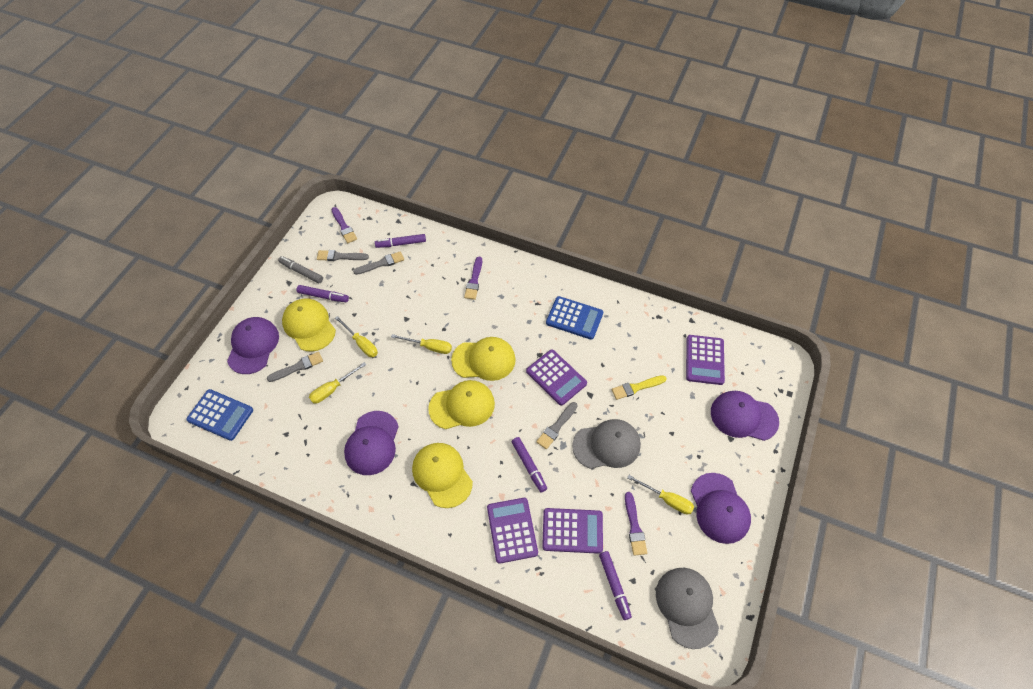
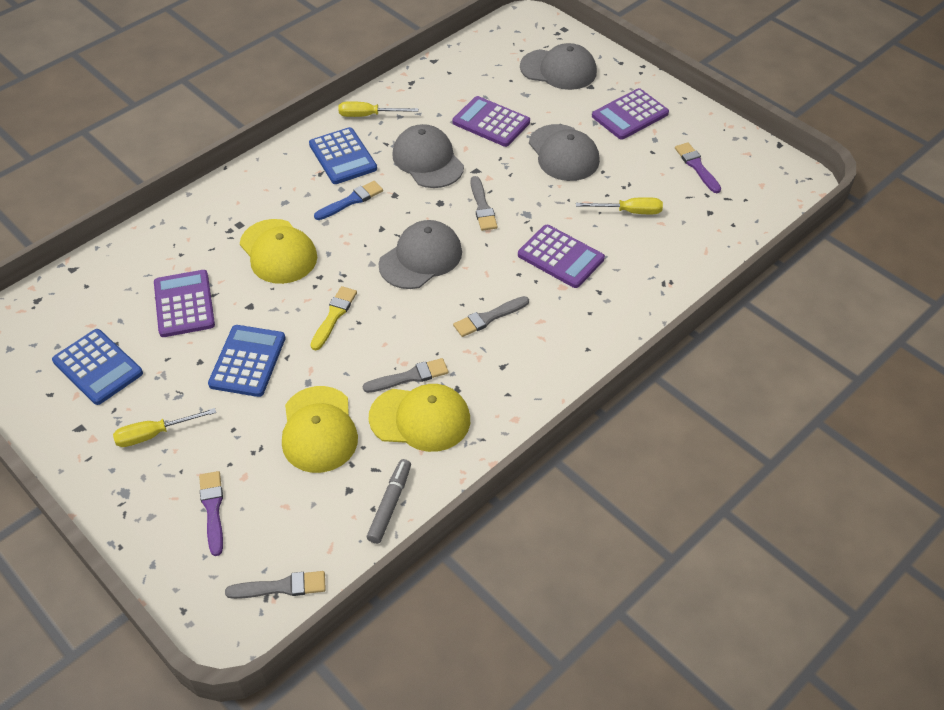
blue brush: none = 0 -> [314,181,383,220] = 1
blue calculator: [186,389,253,441] [546,296,603,340] = 2 -> [52,329,143,405] [208,325,286,397] [309,127,377,184] = 3
grey cap: [572,419,641,469] [656,568,719,649] = 2 -> [378,220,462,289] [392,124,464,188] [520,43,597,90] [529,124,600,181] = 4
purple brush: [331,207,357,243] [464,257,482,300] [625,492,647,556] = 3 -> [199,471,223,556] [675,142,721,193] = 2
purple cap: [227,317,279,374] [344,411,399,475] [691,473,751,544] [711,391,779,441] = 4 -> none = 0
purple marker: [296,285,349,302] [375,234,426,248] [511,437,547,492] [599,551,632,620] = 4 -> none = 0
yellow cap: [282,298,336,352] [412,443,473,508] [428,380,495,429] [451,337,516,381] = 4 -> [240,219,317,284] [282,386,358,473] [369,384,470,452] = 3
yellow screwdriver: [309,362,366,404] [335,316,378,357] [391,334,452,354] [627,475,694,514] = 4 -> [113,408,216,447] [338,101,418,117] [576,197,663,214] = 3

